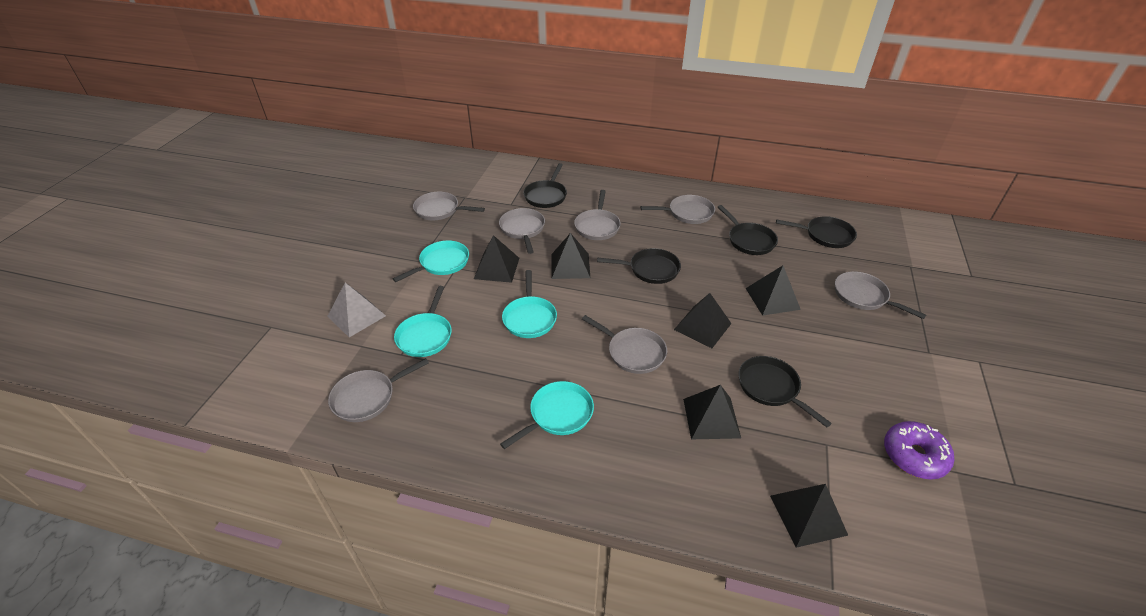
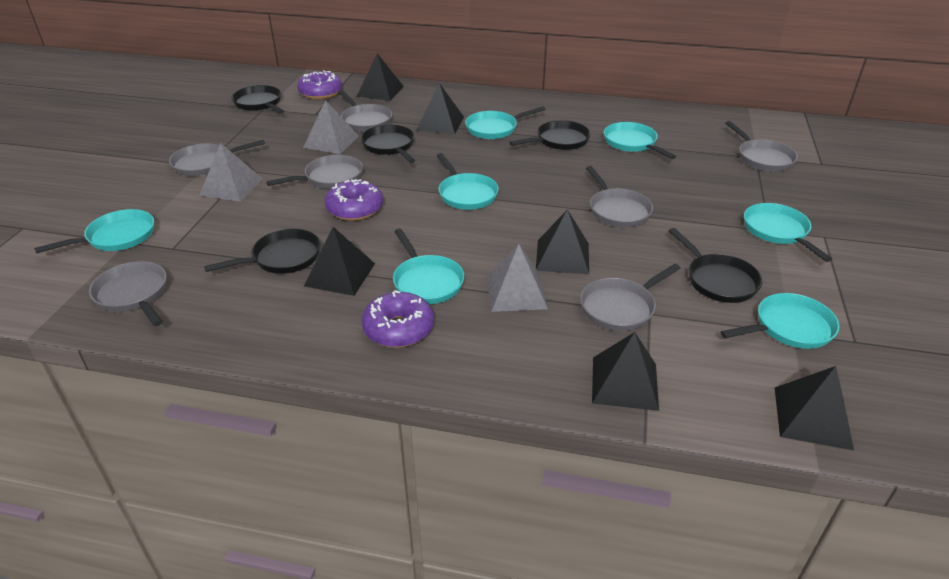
grey pyramid: [327,283,386,337] = 1 -> [199,143,262,202] [303,100,359,154] [487,244,548,312] = 3
purple donut: [884,421,954,479] = 1 -> [297,70,342,99] [325,179,383,221] [362,290,434,348] = 3
turquoise pan: [393,241,469,282] [394,286,452,357] [500,381,594,449] [502,270,557,338] = 4 -> [34,209,154,253] [393,229,464,304] [437,153,499,210] [465,107,546,139] [604,122,676,159] [721,293,839,349] [744,203,832,262] = 7

